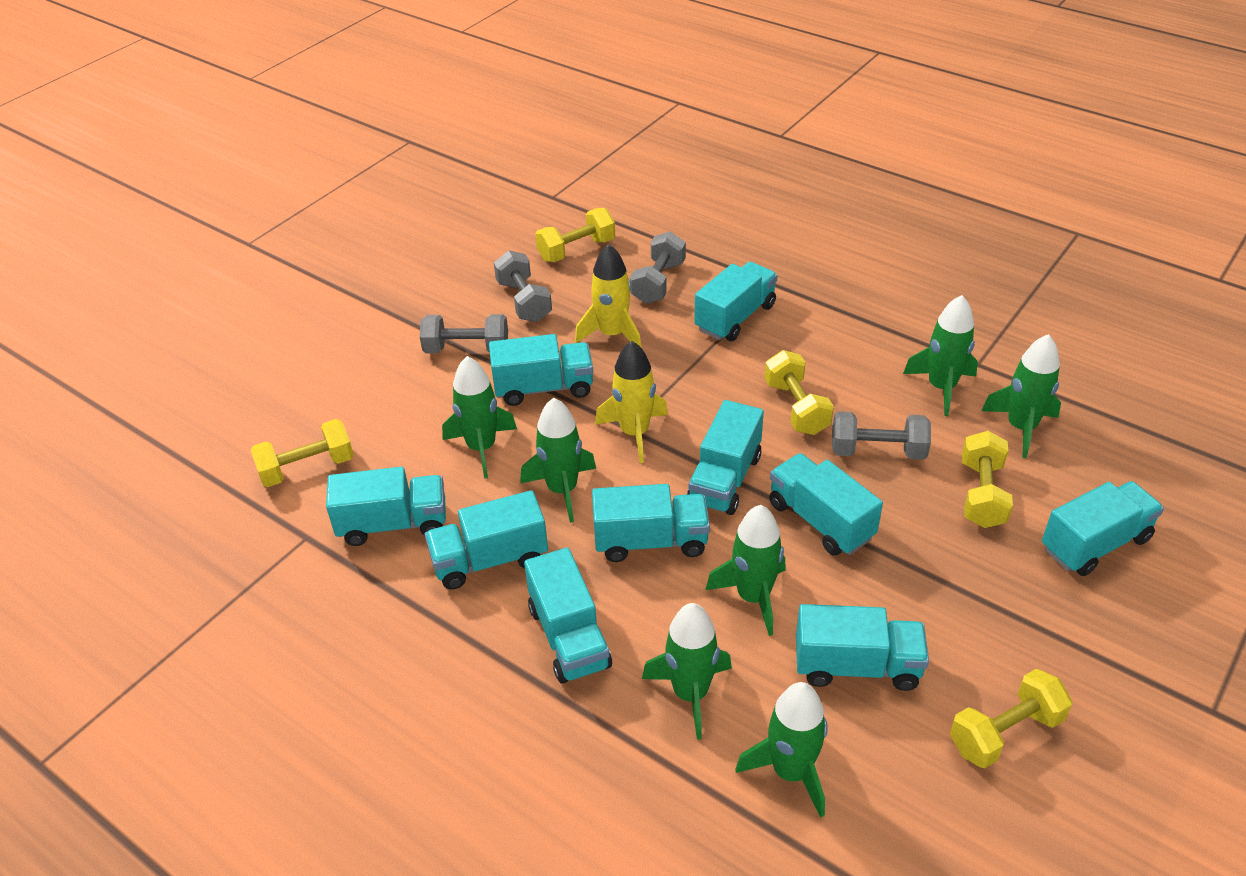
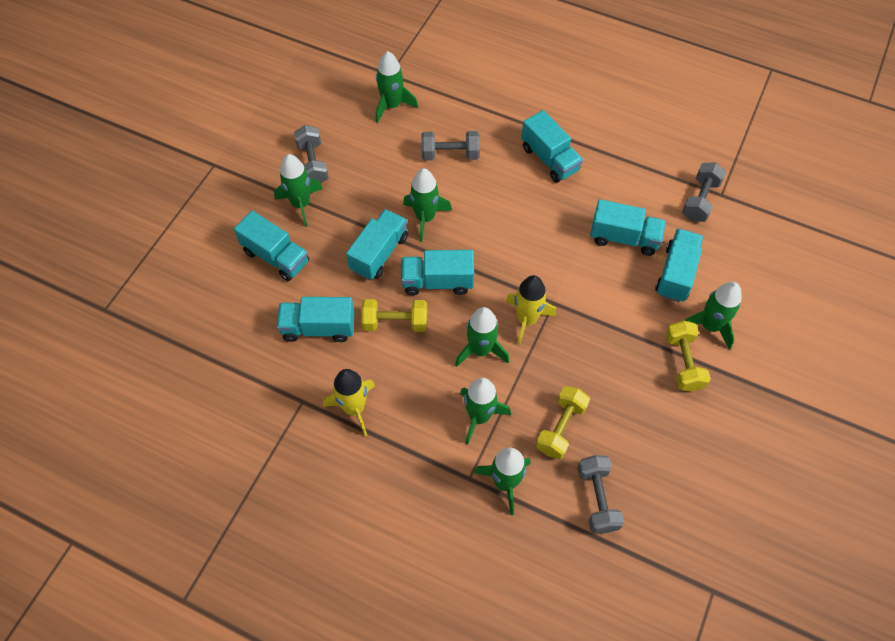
turquoise truck: [326,467,446,546] [425,490,548,590] [489,334,593,406] [524,547,612,683] [592,484,710,562] [687,400,764,515] [694,262,778,341] [769,453,883,556] [796,604,929,691] [1042,481,1164,576] = 10 -> [234,211,309,281] [277,297,355,342] [346,209,408,280] [401,250,474,295] [521,110,583,183] [590,199,666,256] [655,229,703,302] = 7
yellow dumbbell: [251,419,354,487] [535,208,615,262] [764,350,834,435] [950,669,1072,768] [962,431,1013,528] = 5 -> [361,299,427,332] [536,386,590,459] [665,320,711,392] = 3

